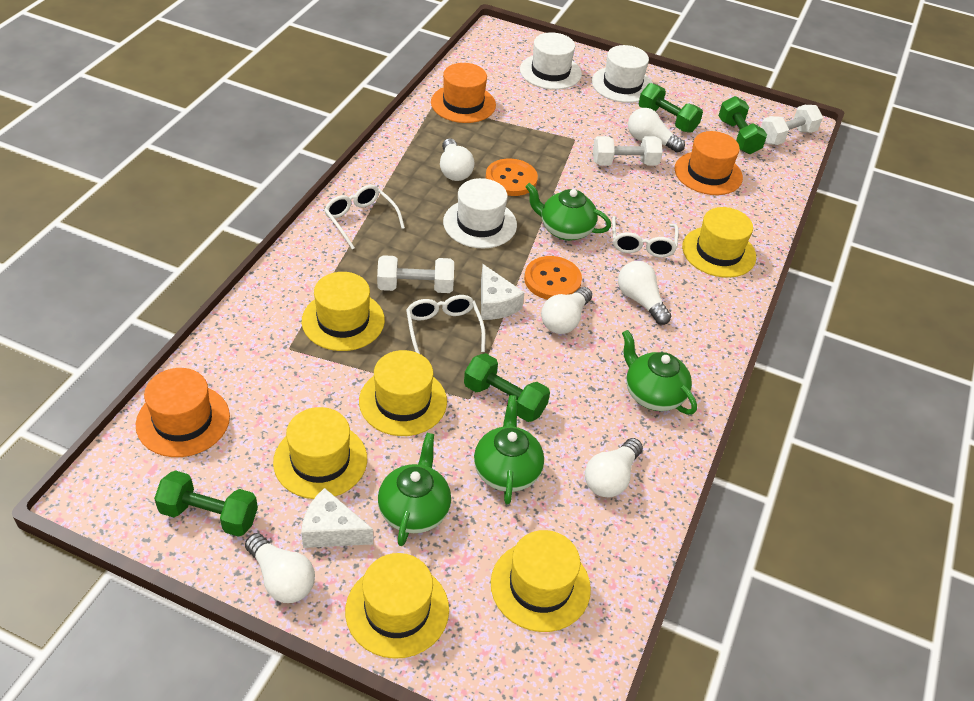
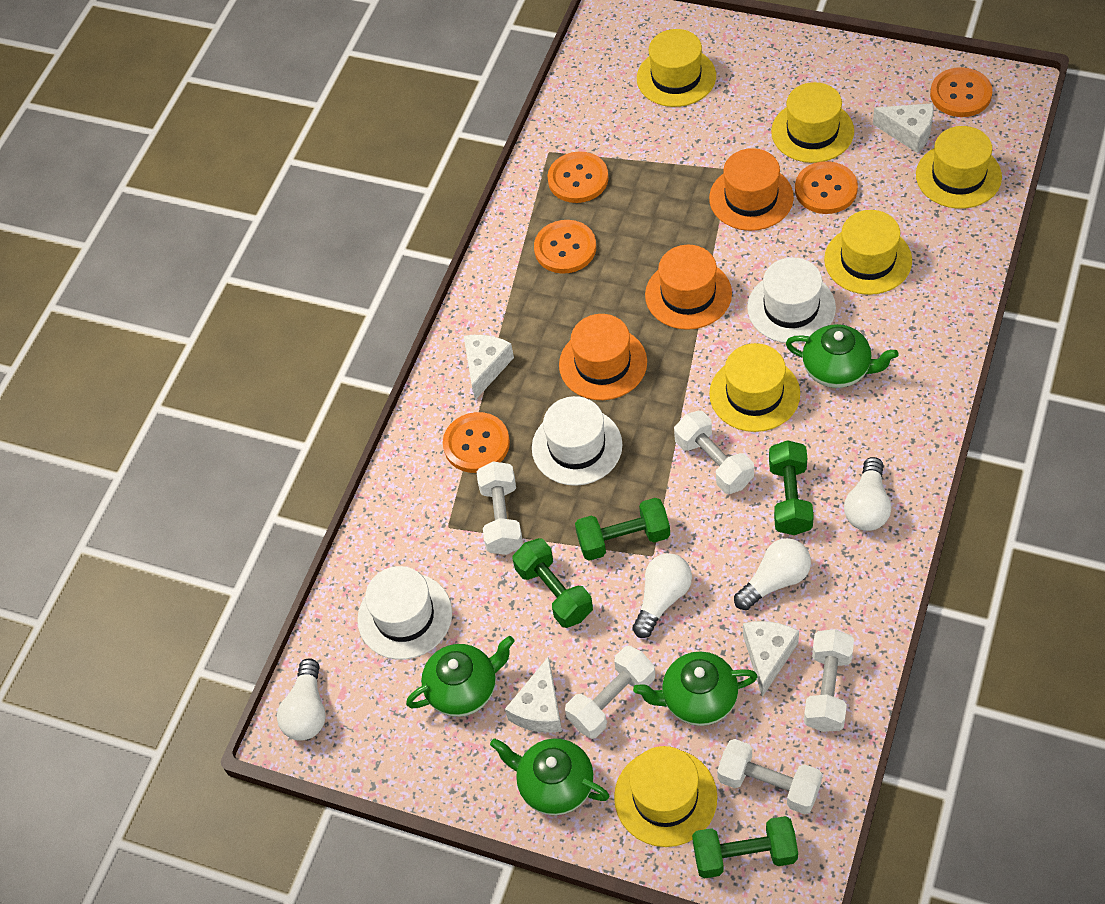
orange button: [485,158,538,196] [524,256,582,300] = 2 -> [443,412,510,473] [534,220,596,274] [547,152,609,203] [795,161,858,214] [930,67,993,117] = 5
white cheese: [301,488,373,548] [481,264,525,320] = 2 -> [464,335,514,400] [505,656,562,733] [743,621,799,697] [873,103,934,153] = 4
white dumbbell: [377,255,454,293] [593,136,663,165] [761,105,823,145] = 3 -> [477,462,523,555] [565,646,655,739] [674,411,754,494] [717,739,822,814] [804,629,854,732] = 5
white glasses: [324,185,405,249] [406,295,486,354] [612,216,679,258] = 3 -> none = 0
white light bulb: [245,533,315,603] [440,138,475,181] [541,287,592,334] [585,438,643,498] [618,261,671,325] [628,108,685,153] = 6 -> [277,658,326,741] [632,553,692,638] [734,538,811,610] [844,457,891,531] = 4

